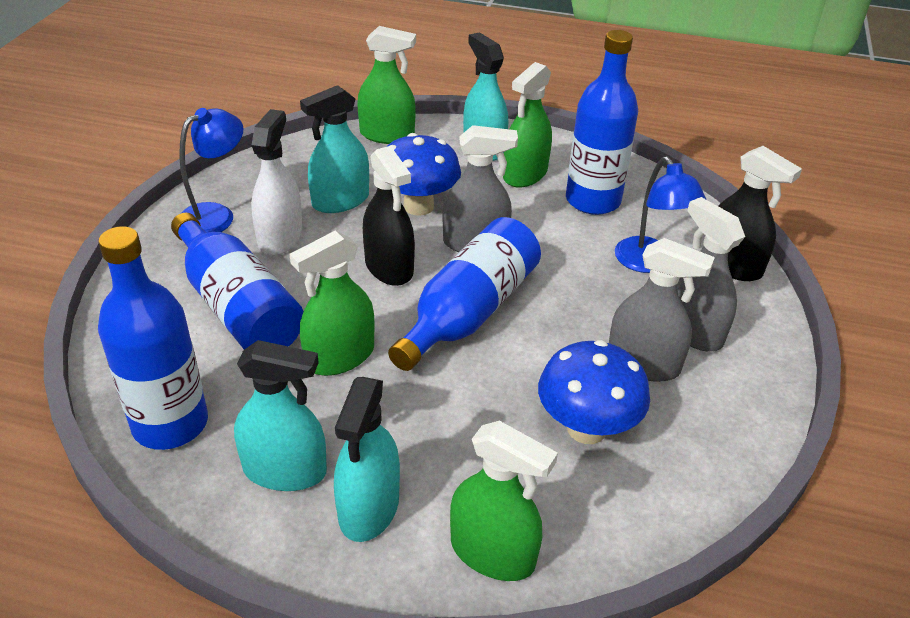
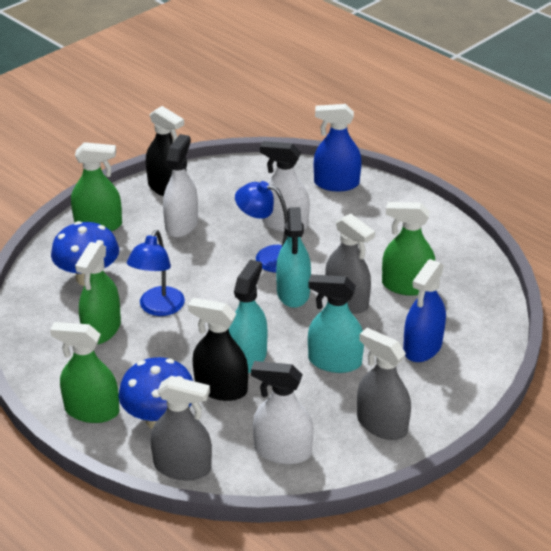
blue bottle: [98,226,208,450] [171,212,304,349] [388,217,541,371] [566,30,638,215] = 4 -> none = 0
blue spray bottle: none = 0 -> [314,104,362,191] [403,259,446,362] = 2
turquoise spray bottle: [234,340,327,491] [300,85,369,213] [334,377,400,542] [463,32,508,161] = 4 -> [229,260,267,373] [276,207,311,308] [308,275,364,373] = 3
white spray bottle: [251,109,303,255] = 1 -> [163,134,198,238] [251,361,314,464] [260,141,310,233] = 3

